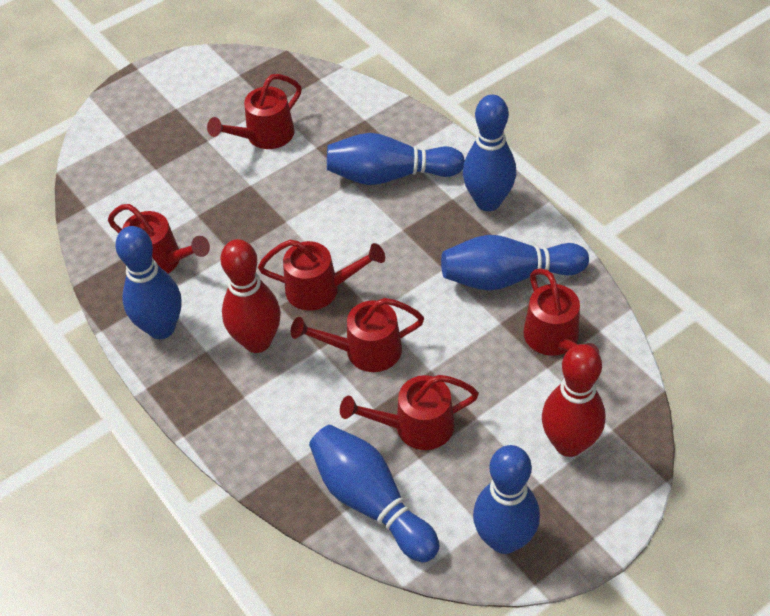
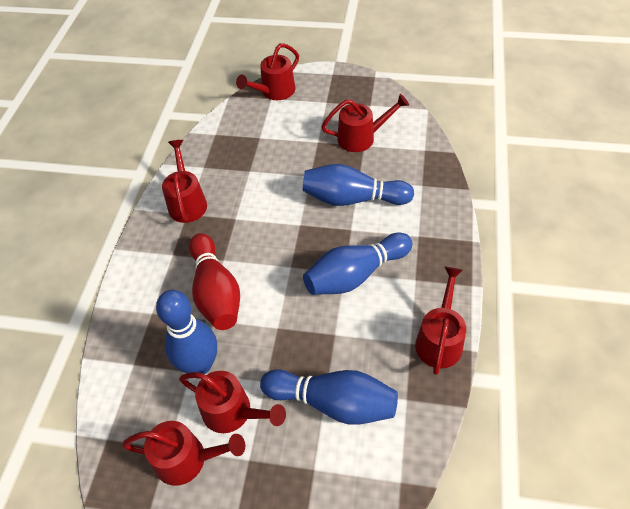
blue bowling pin: [115,226,182,339] [309,425,439,562] [327,133,465,185] [441,235,589,291] [463,95,516,211] [473,445,540,554] = 6 -> [156,290,217,374] [260,369,398,425] [302,164,414,206] [303,232,412,295] = 4
red bowling pin: [220,239,281,353] [542,344,606,457] = 2 -> [189,233,240,330] = 1

